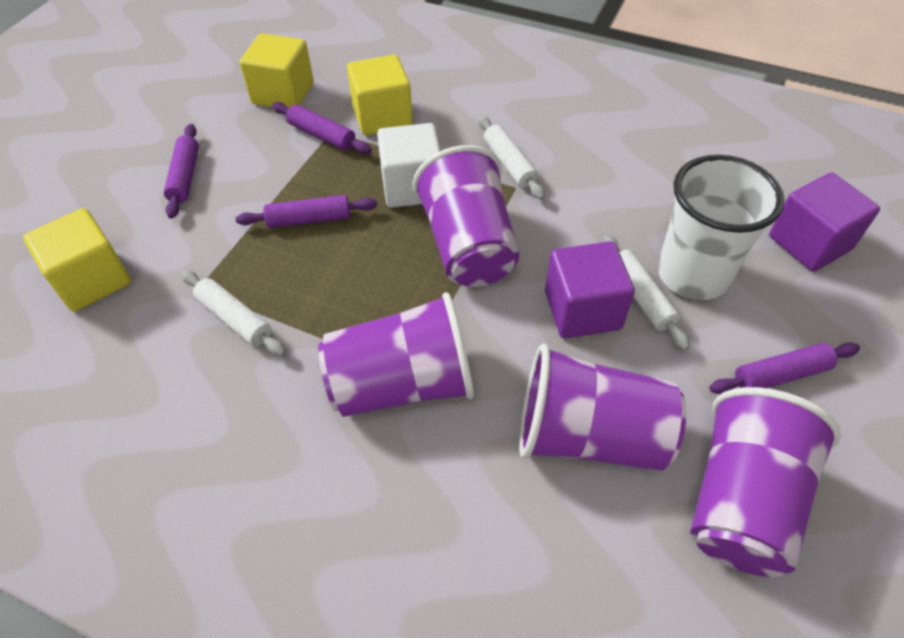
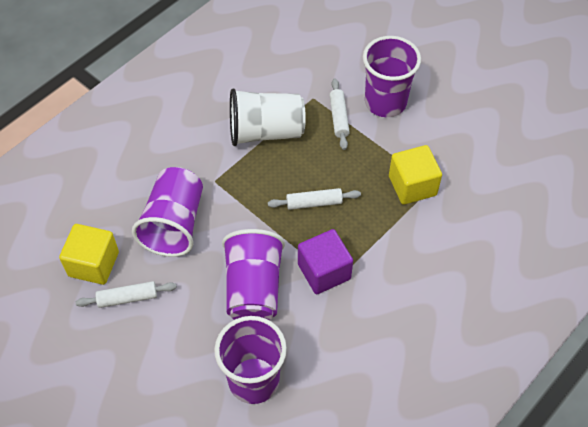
purple cube: [545,241,635,338] [769,172,880,272] = 2 -> [298,229,353,294] = 1
purple rolling pin: [164,124,199,219] [236,195,377,228] [272,102,371,154] [710,342,860,394] = 4 -> none = 0
white cube: [377,123,441,208] = 1 -> none = 0
yellow cube: [23,208,131,312] [240,33,314,108] [347,54,413,135] = 3 -> [59,224,119,285] [389,145,442,205] = 2

